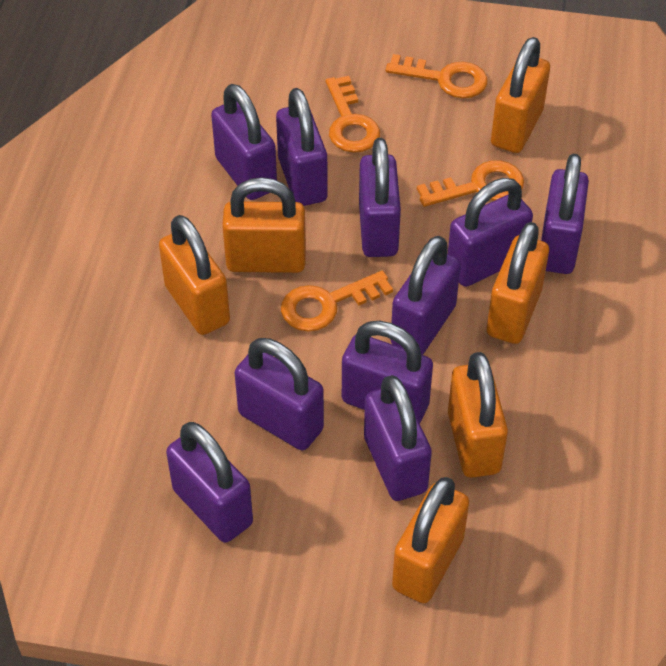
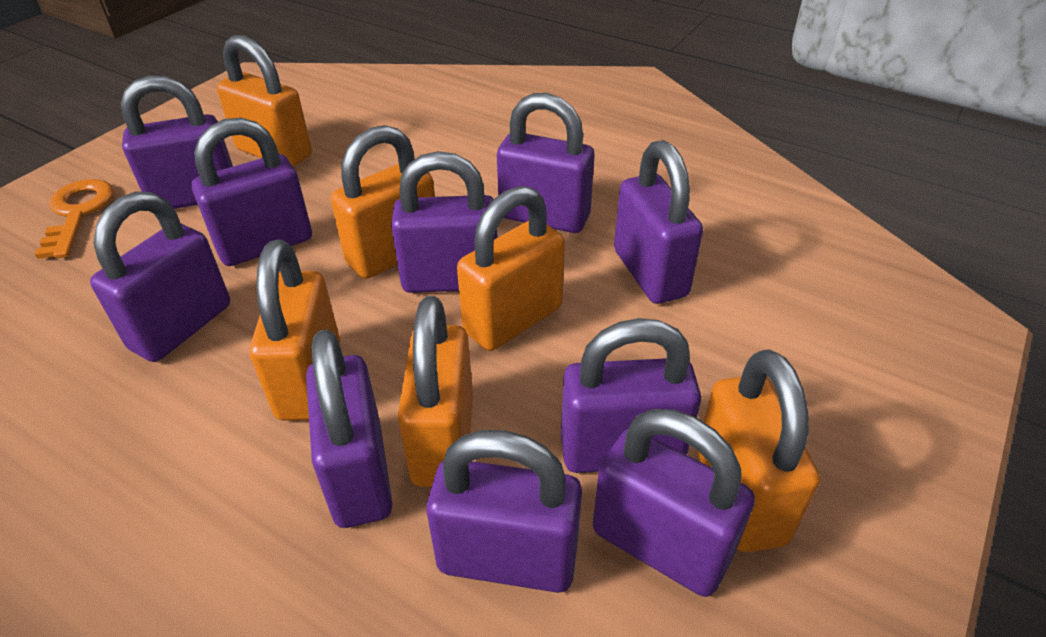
orange key: [281,271,393,332] [326,76,380,153] [386,54,488,98] [417,160,524,207] = 4 -> [35,179,114,259] = 1

